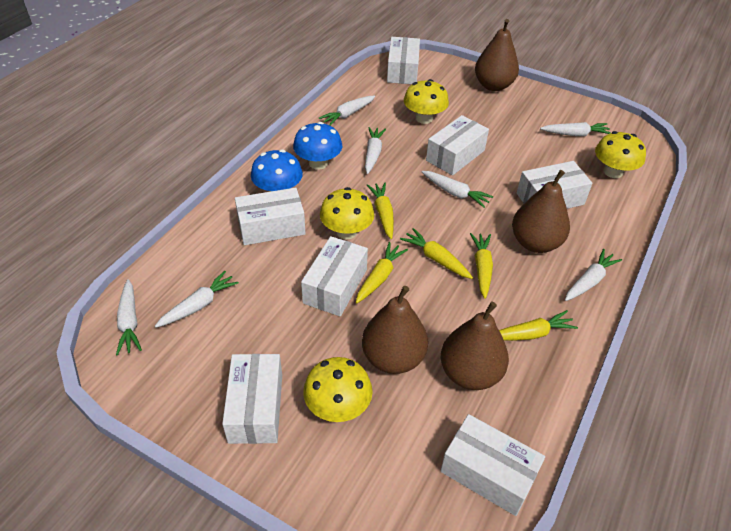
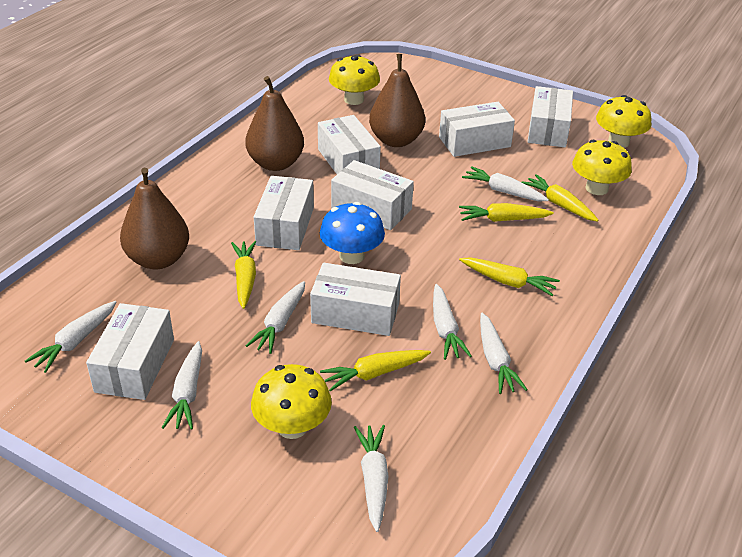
blue mushroom: [251,149,303,192] [293,122,342,170] = 2 -> [320,202,385,264] = 1
brown pear: [362,286,428,374] [441,302,509,390] [475,19,519,91] [512,170,570,253] = 4 -> [120,168,189,269] [245,76,304,171] [369,54,425,147] = 3

